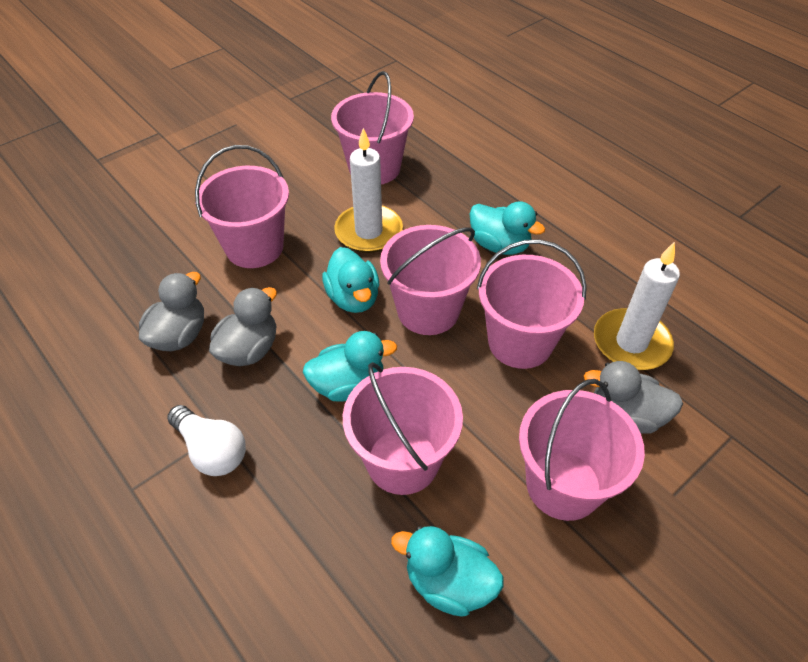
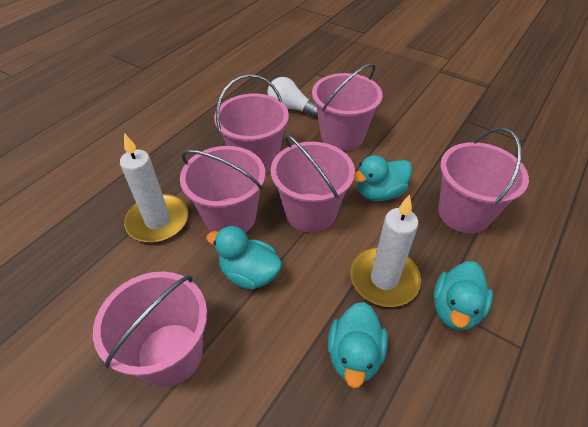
grey duck: [139,272,204,351] [209,287,277,366] [584,361,683,434] = 3 -> none = 0

